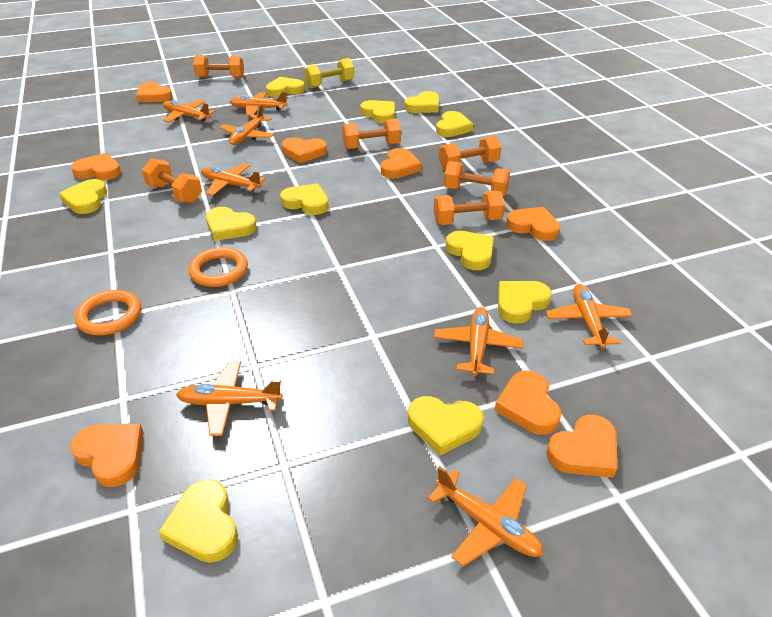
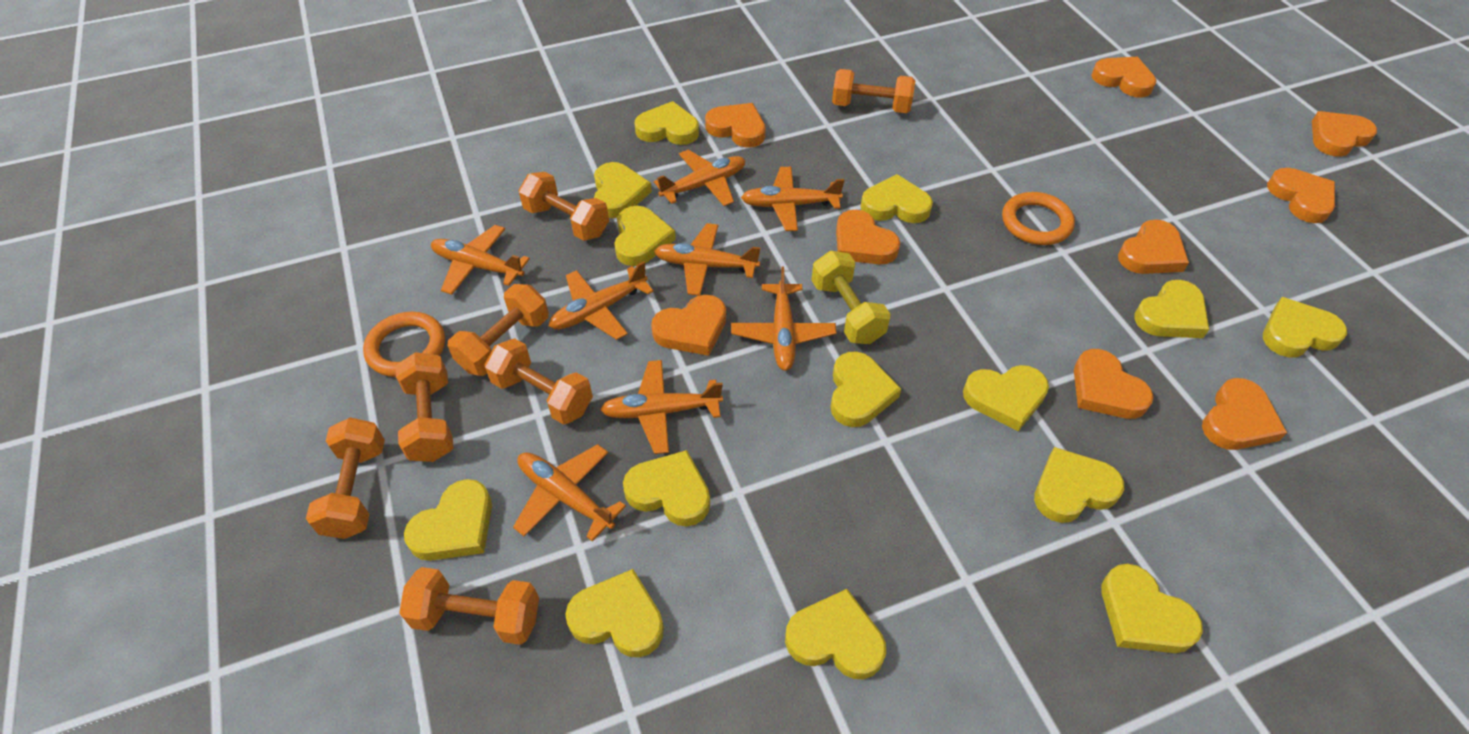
orange dumbbell: [142,158,202,203] [193,55,244,78] [342,118,401,149] [433,191,505,225] [439,136,501,170] [444,161,510,196] = 6 -> [306,417,385,539] [395,352,454,462] [399,567,539,645] [447,284,549,376] [484,338,593,425] [518,172,609,241] [832,69,915,113] = 7
orange heart: [70,424,144,487] [71,153,121,180] [136,82,172,102] [282,137,327,163] [381,148,422,179] [494,371,562,435] [506,207,560,241] [546,415,617,477] = 8 -> [651,295,726,356] [705,103,766,148] [836,210,900,265] [1074,349,1154,419] [1091,57,1157,97] [1118,220,1189,274] [1202,378,1287,450] [1267,168,1335,223] [1312,111,1377,157] = 9
yellow heart: [59,179,107,214] [159,479,238,563] [206,207,257,241] [266,77,305,97] [280,183,329,215] [360,100,395,124] [405,91,439,113] [408,396,484,456] [436,111,473,137] [446,231,494,270] [498,281,552,324] = 11 -> [404,479,492,561] [565,569,664,657] [594,162,652,218] [614,206,676,266] [623,450,710,527] [635,101,699,145] [785,589,886,679] [830,351,901,427] [860,174,933,223] [963,365,1049,431] [1034,447,1124,523] [1101,564,1203,653] [1134,280,1209,338] [1263,297,1347,357] = 14

